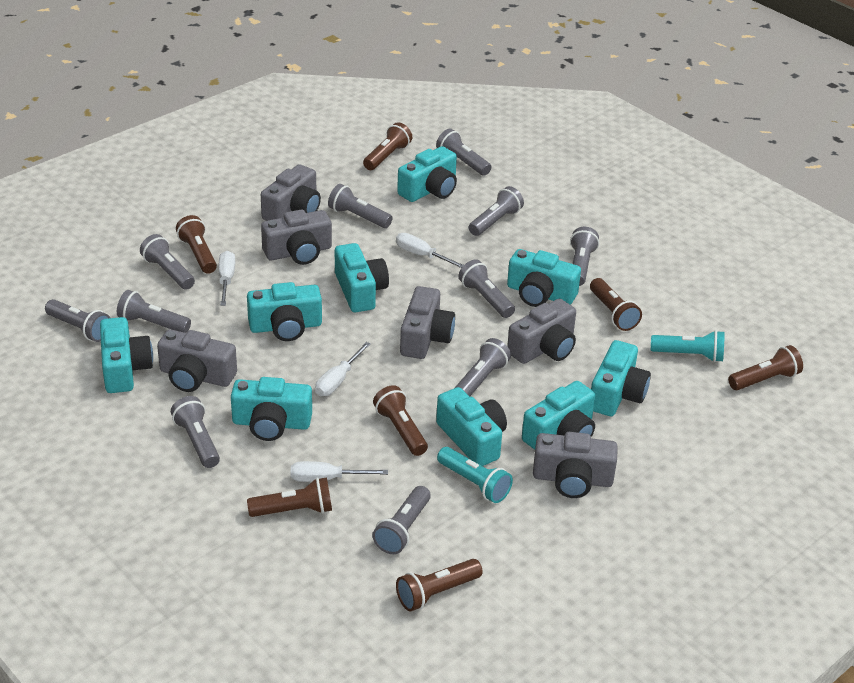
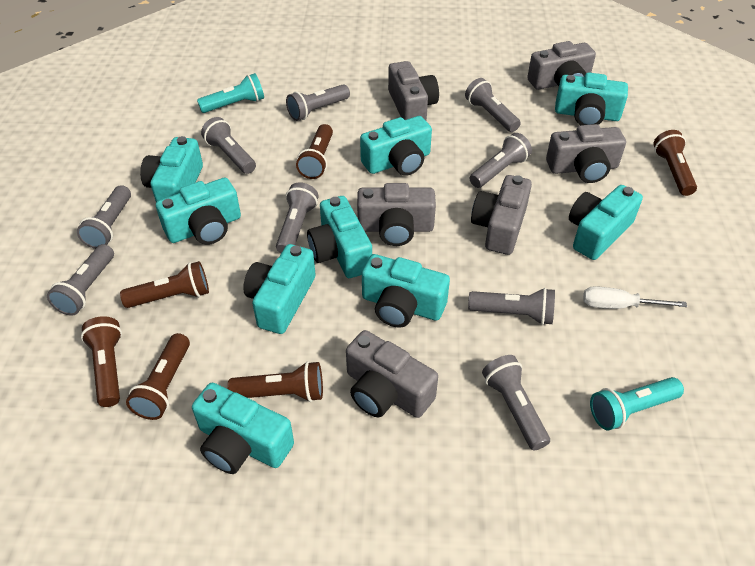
brown flashlight: [176,215,217,274] [247,477,332,517] [363,122,412,170] [373,385,428,456] [396,559,483,611] [590,278,642,331] [728,345,803,390] = 7 -> [81,316,122,407] [120,261,209,308] [126,333,190,420] [227,361,323,402] [296,124,333,179] [653,130,697,196] = 6
grey flashlight: [45,299,110,342] [117,290,191,333] [140,234,195,290] [171,396,220,468] [328,184,392,228] [372,486,431,554] [436,128,491,176] [455,338,511,397] [458,259,515,318] [469,186,524,236] [570,227,599,286] = 11 -> [47,244,114,316] [77,185,131,249] [201,117,256,174] [276,182,318,253] [286,84,350,121] [465,78,521,132] [468,288,555,325] [470,133,532,188] [482,355,550,450] = 9
white screwdriver: [218,251,235,306] [291,461,388,482] [315,342,371,396] [396,233,464,268] = 4 -> [583,286,687,309] = 1

